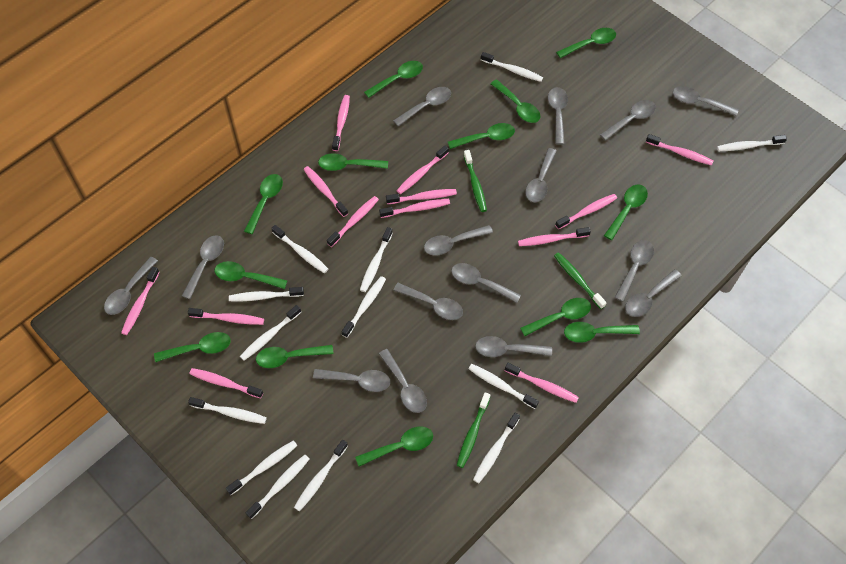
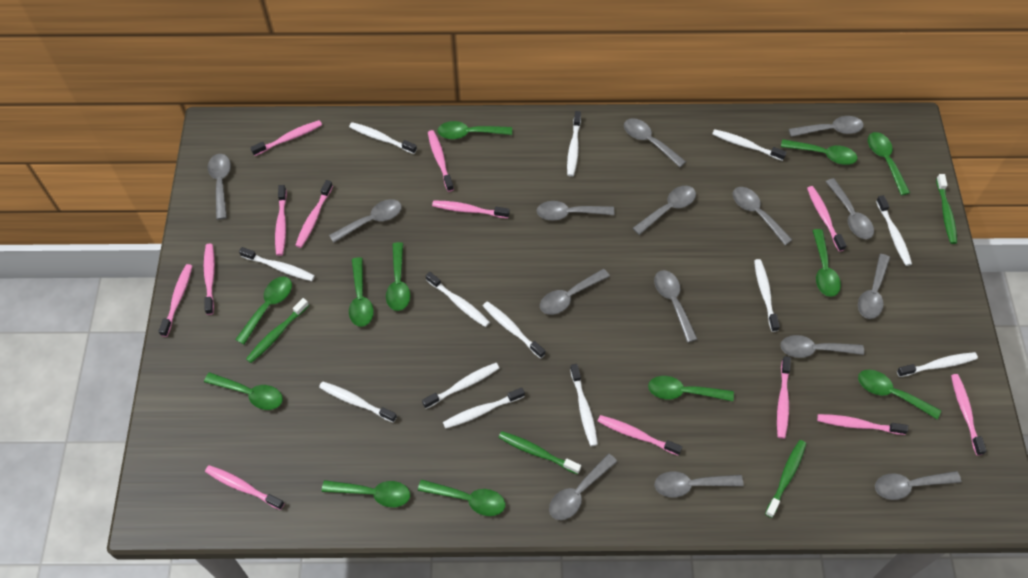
green spoon: [154,332,231,362] [214,261,287,289] [244,174,283,234] [256,345,334,368] [318,153,388,171] [355,427,433,466] [364,61,423,98] [448,123,515,149] [491,79,541,123] [520,298,591,336] [556,28,616,58] [564,322,640,343] [604,185,648,240] = 13 -> [204,372,283,410] [235,277,292,344] [322,480,410,507] [349,257,374,327] [386,242,410,311] [418,479,505,516] [438,121,512,139] [648,376,734,401] [781,139,857,165] [812,229,841,297] [858,370,941,419] [868,132,910,196] = 12
green toothbrush: [457,392,490,468] [464,150,487,212] [554,252,607,309] = 3 -> [246,298,309,363] [498,431,581,474] [765,440,806,518] [936,174,957,244] = 4

